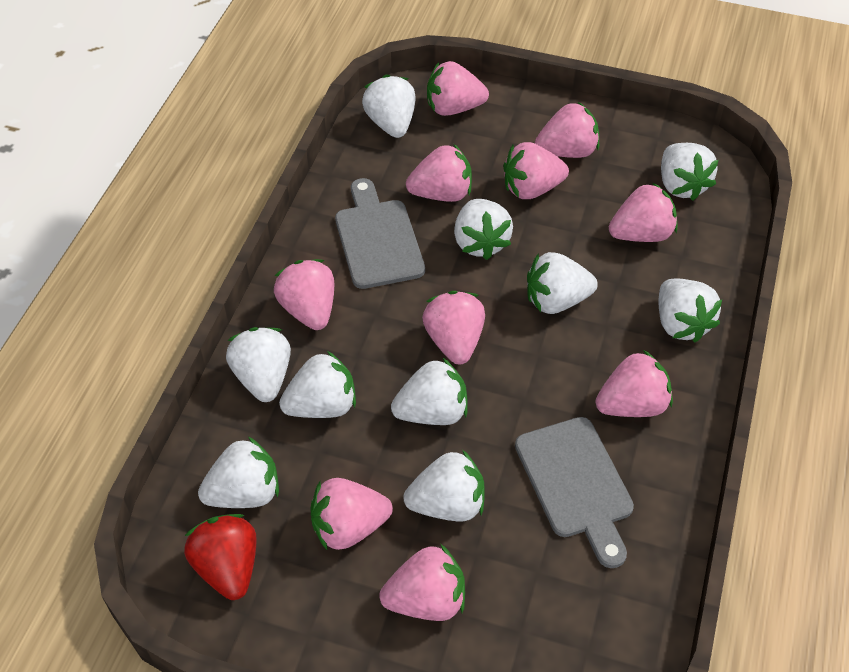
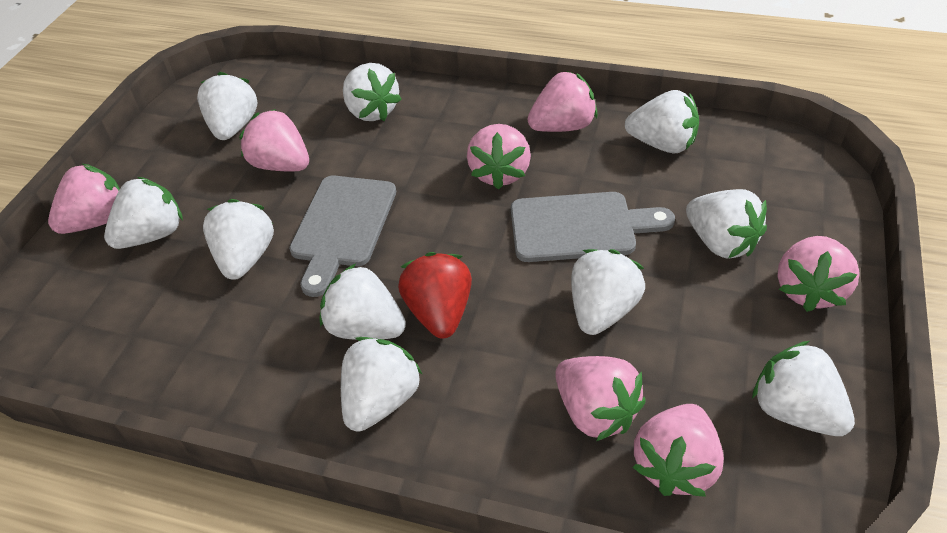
pink strawberry: [274,259,334,330] [310,478,393,550] [379,544,465,621] [406,144,472,202] [422,291,485,364] [427,61,489,116] [504,142,569,199] [535,102,599,158] [595,350,673,417] [609,182,678,242] = 10 -> [48,164,120,234] [239,109,309,171] [467,124,531,190] [528,71,598,132] [555,356,646,441] [633,404,724,497] [777,236,859,312] = 7

